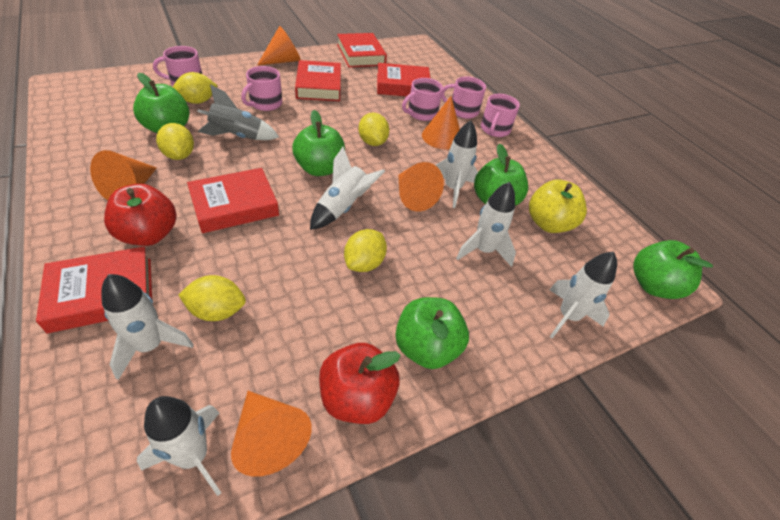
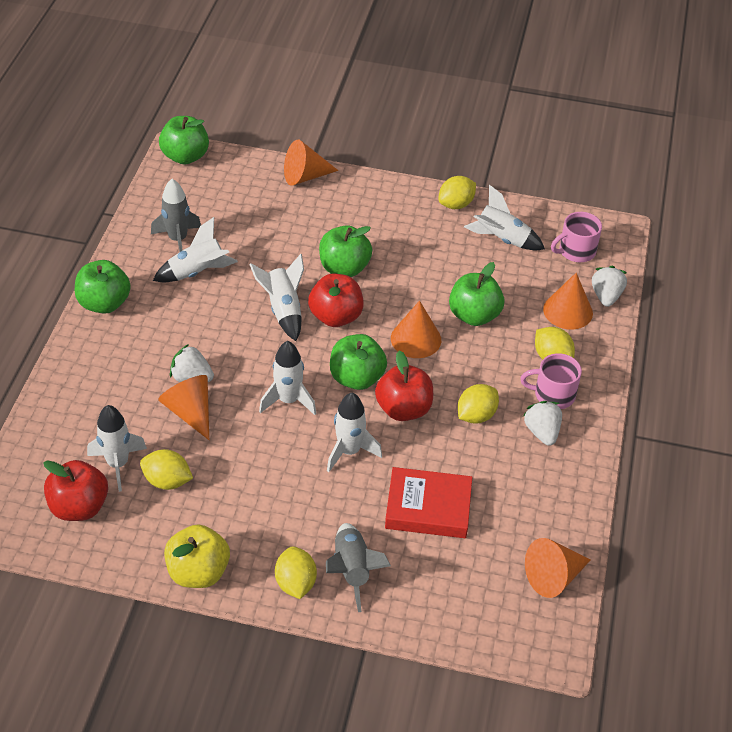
grey rocket: [197,84,279,140] = 1 -> [151,179,201,252] [326,523,391,612] = 2
pink mug: [153,46,202,86] [241,66,282,111] [402,78,443,121] [441,76,486,119] [481,94,520,137] = 5 -> [520,353,582,409] [551,212,602,262] = 2
red apple: [104,184,177,246] [319,343,401,424] = 2 -> [43,460,108,521] [308,274,364,327] [375,351,433,421] = 3
red book: [36,247,152,333] [187,168,279,233] [295,60,341,101] [337,33,387,67] [377,63,431,96] = 5 -> [385,467,472,538] = 1
white strawberry: none = 0 -> [170,344,214,382] [523,401,562,446] [592,266,627,307] = 3

